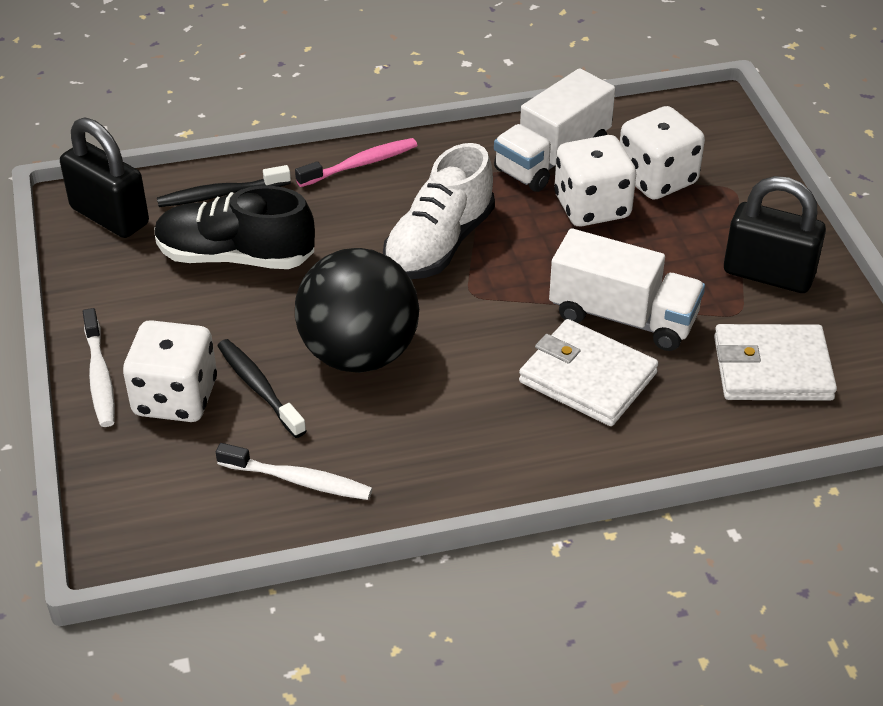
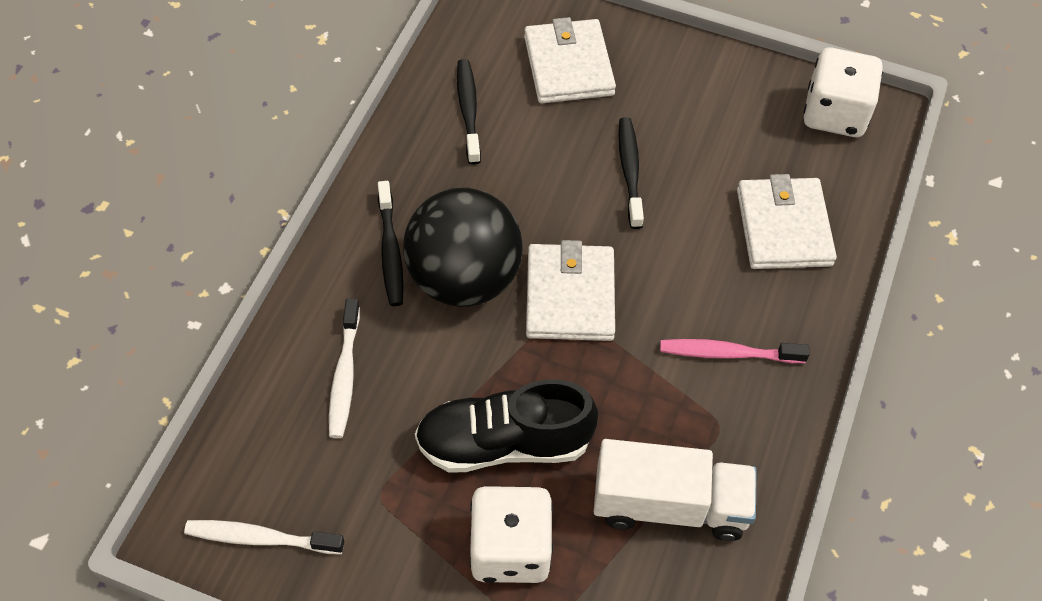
black padlock: [60,117,149,238] [724,176,826,293] = 2 -> none = 0
black toothbrush: [157,165,291,207] [217,339,306,438] = 2 -> [378,181,404,306] [457,59,481,165] [618,117,644,229] = 3
white dice: [123,320,217,422] [554,135,636,226] [620,106,705,200] = 3 -> [470,486,553,583] [803,47,883,137] = 2
white shoe: [383,143,495,279] = 1 -> none = 0
white truck: [494,68,615,192] [549,228,705,351] = 2 -> [594,439,757,541] = 1
white wallet: [519,319,658,426] [714,324,837,401] = 2 -> [524,17,616,103] [526,240,615,341] [737,174,837,269] = 3

